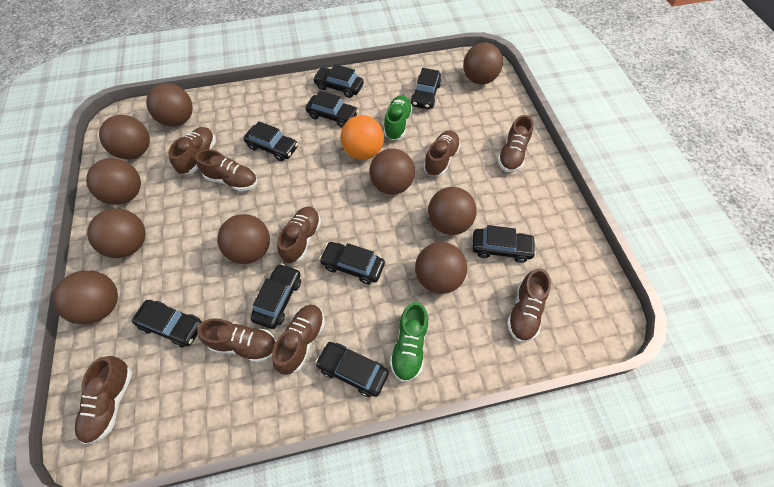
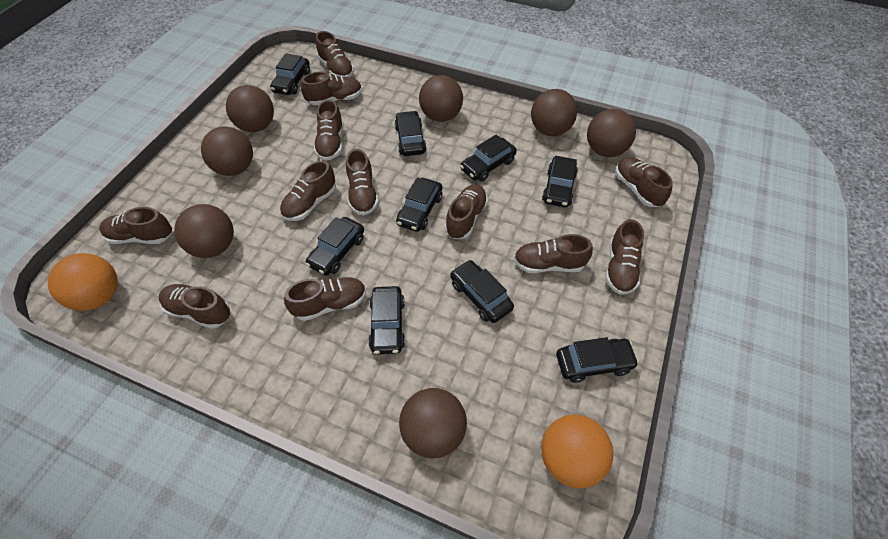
brown ball: [53,270,118,324] [86,158,141,205] [87,209,146,258] [99,115,150,160] [146,83,193,127] [217,214,270,264] [369,148,415,195] [415,242,467,294] [428,187,477,235] [463,43,503,84] = 10 -> [174,204,234,258] [201,126,253,176] [226,85,274,132] [399,388,467,458] [419,75,463,122] [531,89,577,136] [587,109,636,157] = 7
brown shoe: [75,356,132,444] [168,127,216,175] [195,149,258,191] [197,318,276,363] [272,305,325,375] [277,206,321,263] [423,130,461,176] [497,115,533,172] [507,269,551,342] = 9 -> [99,207,172,244] [159,284,230,329] [280,161,336,221] [284,277,366,321] [301,72,362,105] [314,100,343,161] [316,31,354,77] [346,149,379,215] [445,184,488,239] [514,234,593,273] [605,219,644,295] [615,157,673,207] = 12
green shoe: [384,95,413,140] [390,302,428,382] = 2 -> none = 0
orange ball: [340,115,384,160] = 1 -> [48,253,118,311] [541,415,613,488] = 2

